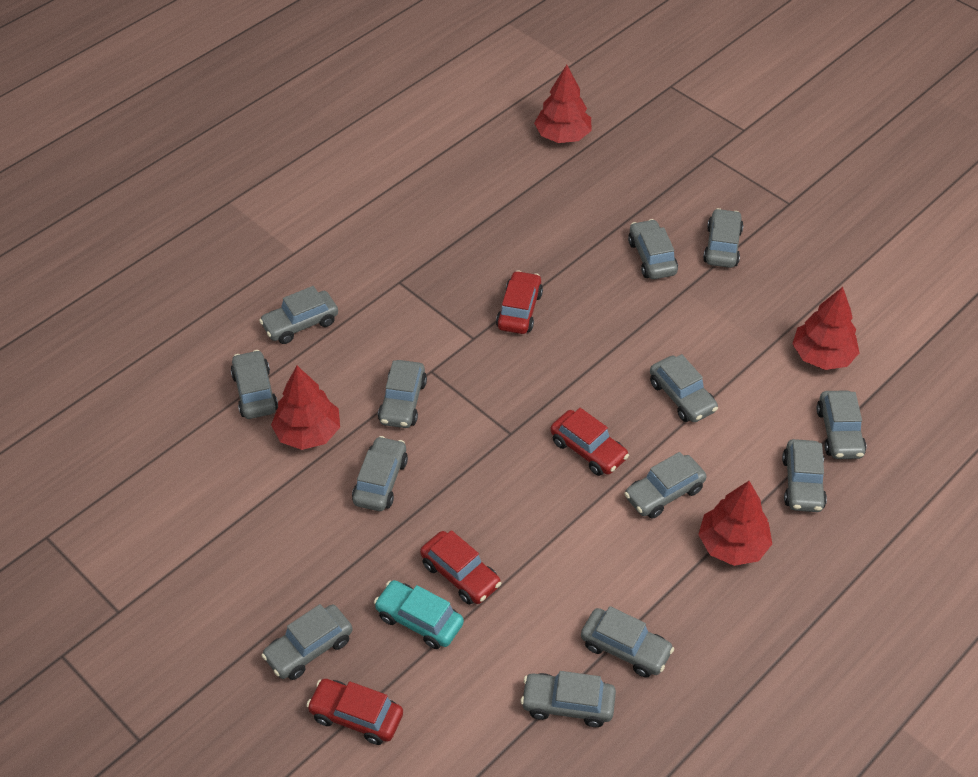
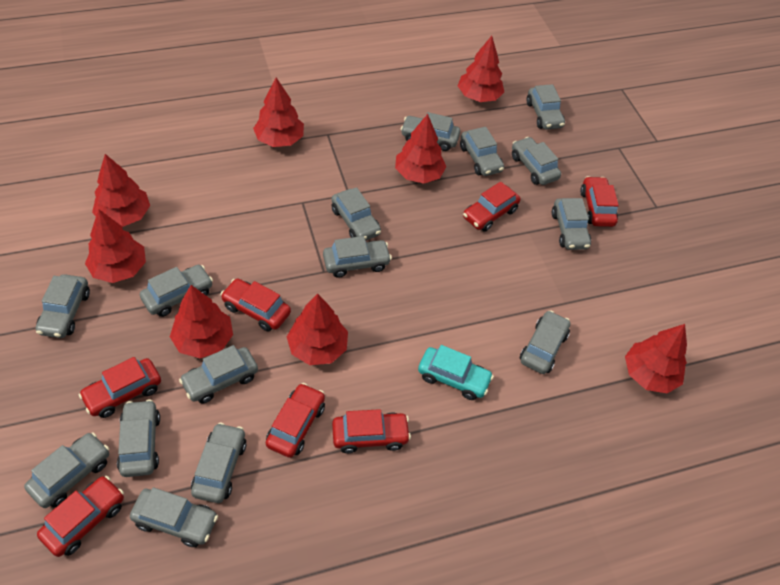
grey car: [231,350,278,419] [259,286,338,344] [261,604,352,680] [352,436,408,511] [378,360,427,428] [521,671,616,727] [581,606,674,678] [624,452,706,519] [628,219,678,279] [650,354,718,422] [703,208,743,268] [782,439,827,512] [816,390,866,459] = 13 -> [24,432,109,508] [36,274,90,338] [117,399,160,477] [130,487,218,547] [140,265,213,317] [179,345,258,404] [191,422,247,503] [323,236,392,278] [332,187,381,241] [401,112,460,151] [460,127,504,176] [512,137,561,185] [520,310,570,374] [527,84,565,130] [552,198,591,250] = 15
red car: [306,679,403,745] [420,530,501,605] [496,270,543,334] [550,408,629,476] = 4 -> [37,476,124,557] [79,357,161,418] [220,278,291,332] [266,383,325,458] [332,409,411,453] [463,182,520,232] [580,176,619,227] = 7
red tree: [271,366,340,450] [534,65,591,143] [698,481,772,566] [792,287,860,370] = 4 -> [85,209,146,283] [92,154,150,227] [170,285,233,358] [253,78,304,147] [287,293,348,365] [395,114,446,184] [458,36,504,102] [625,324,687,394] = 8

